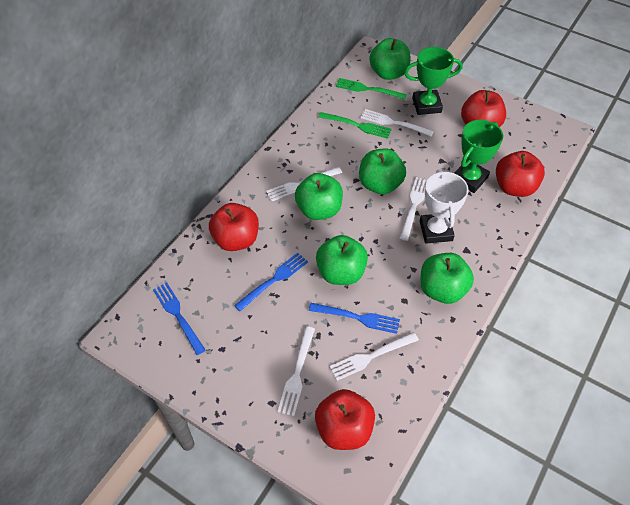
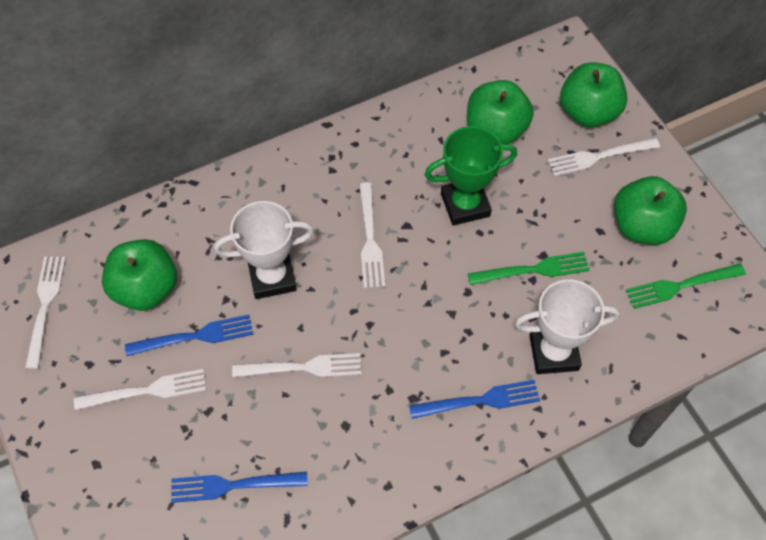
green apple: [295,173,343,220] [316,235,368,285] [359,149,406,194] [369,38,410,80] [420,253,474,304] = 5 -> [102,239,177,311] [467,80,533,144] [560,62,627,127] [614,176,687,245] = 4
green trophy: [404,47,462,115] [454,120,503,193] = 2 -> [424,126,517,226] = 1
red apple: [209,203,259,251] [315,389,375,450] [461,90,506,127] [496,151,545,197] = 4 -> none = 0
white trophy: [420,169,469,244] = 1 -> [214,201,314,299] [515,279,620,374] = 2

